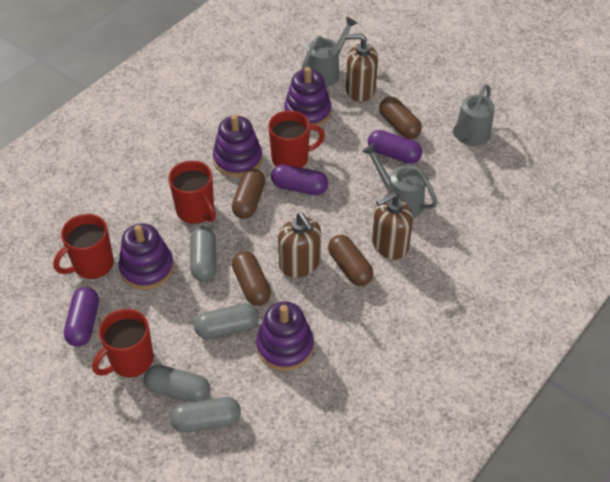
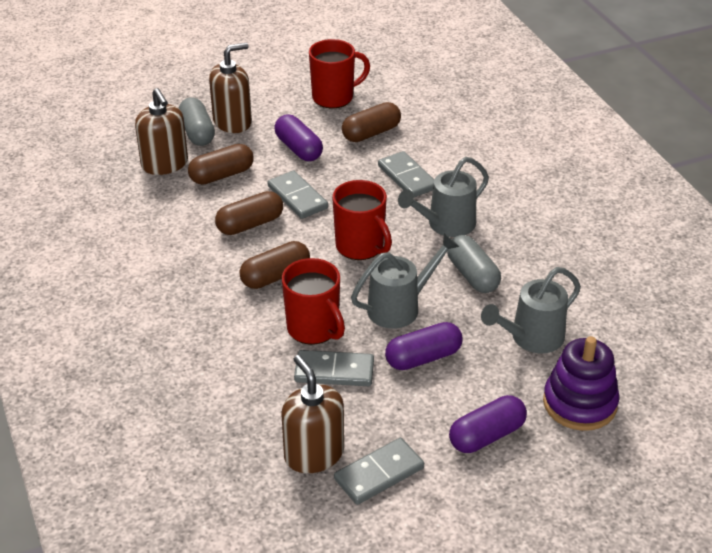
grey capsule: [144,365,211,402] [170,397,241,433] [190,227,216,282] [194,303,259,339] = 4 -> [178,97,215,146] [447,235,501,293] = 2
grey domino: none = 0 -> [268,171,328,219] [294,350,374,386] [334,438,424,505] [378,151,434,197] = 4
purple stacking toy: [118,223,174,290] [213,115,262,177] [256,301,314,371] [284,67,331,126] = 4 -> [543,336,619,431] = 1
red mug: [53,214,114,279] [92,309,154,377] [169,160,216,224] [268,110,325,168] = 4 -> [282,258,345,344] [309,39,370,108] [332,180,392,260] = 3

